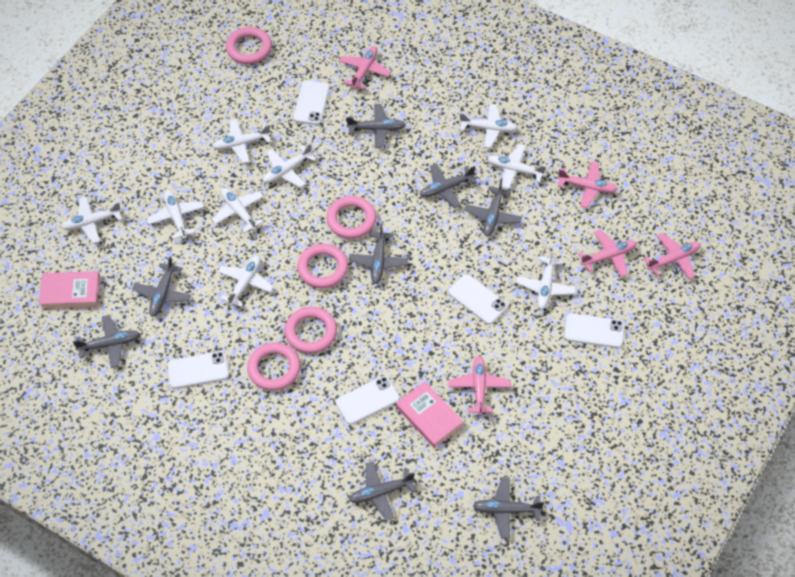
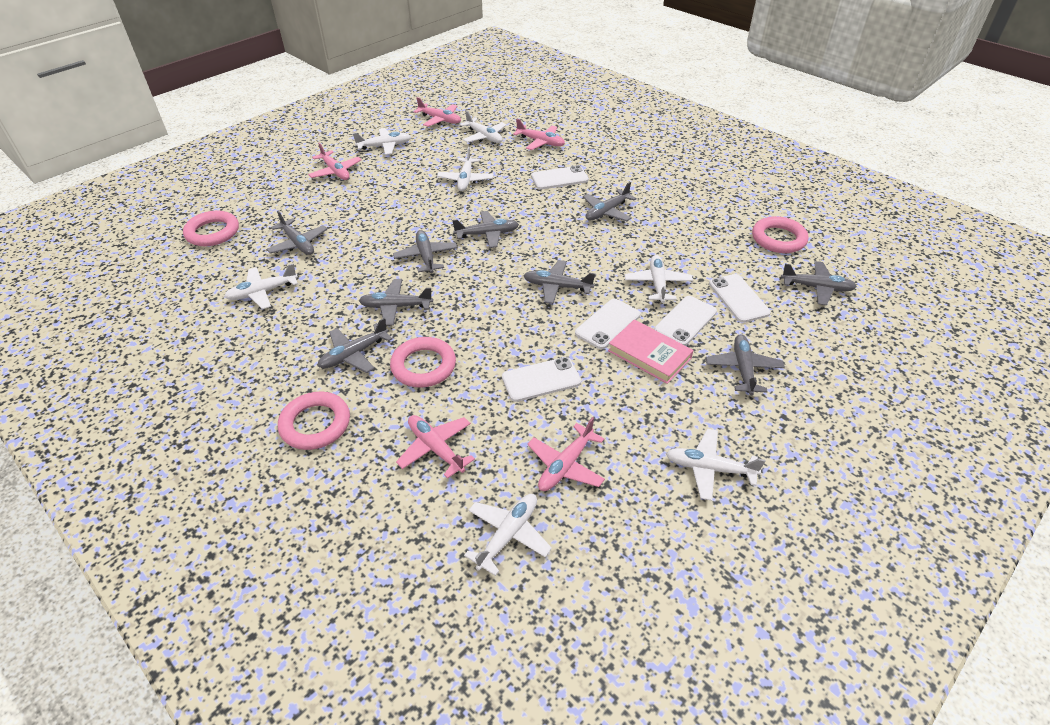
grey plane: [73,315,140,368] [132,257,191,317] [346,104,406,148] [349,224,408,284] [349,461,416,521] [420,164,477,208] [465,180,522,236] [473,477,544,539] = 8 -> [266,211,327,255] [318,318,393,373] [359,279,433,326] [393,230,458,273] [452,211,519,248] [523,260,595,304] [583,182,637,221] [706,334,785,395] [781,261,857,305] = 9
pink book: [39,271,100,309] [396,381,463,448] = 2 -> [608,319,693,384] = 1
pink ring: [226,27,272,64] [247,342,301,391] [285,307,337,354] [297,244,348,288] [326,196,376,239] = 5 -> [183,210,239,246] [278,391,350,450] [390,337,456,388] [752,216,808,253] = 4
white plane: [61,196,122,244] [147,190,204,239] [211,188,264,233] [212,119,271,163] [218,256,274,307] [263,143,317,188] [459,104,518,148] [487,144,546,189] [516,249,576,310] = 9 -> [224,263,298,309] [353,128,411,155] [437,147,493,191] [460,110,506,143] [464,494,552,576] [625,255,693,303] [666,429,765,501] = 7

